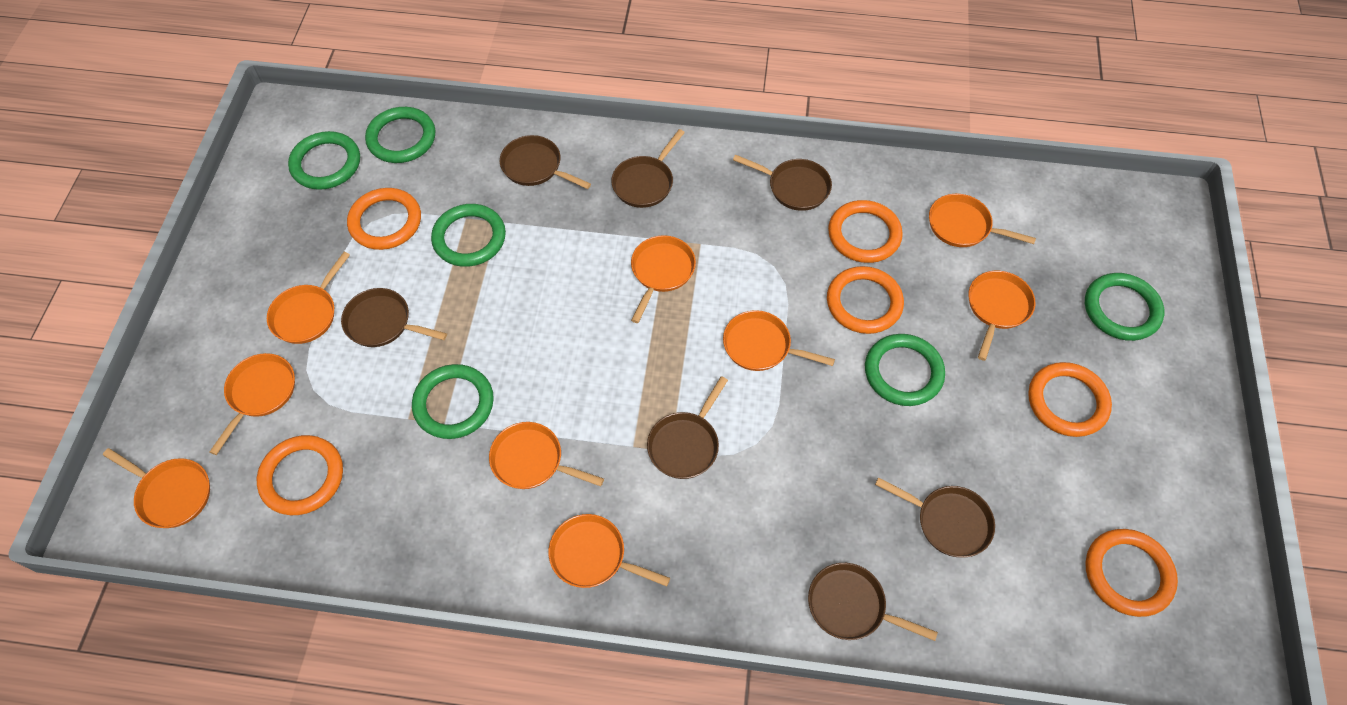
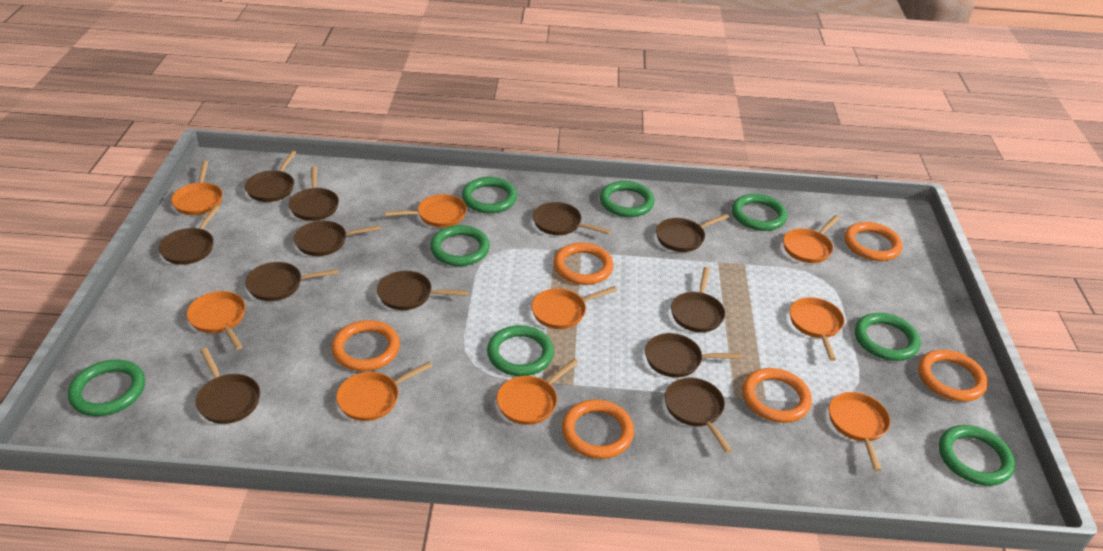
brown pan: [341,288,447,347] [500,135,591,189] [611,129,685,208] [647,376,728,479] [733,154,832,211] [808,563,938,641] [875,477,995,558] = 7 -> [159,205,220,265] [196,348,260,424] [245,151,296,202] [245,262,338,301] [289,166,339,221] [294,221,381,256] [377,271,468,310] [533,202,611,235] [645,333,742,378] [656,214,729,252] [665,378,732,453] [671,267,725,332] = 12
green ring: [288,131,360,190] [365,107,436,163] [412,364,494,439] [431,204,506,267] [865,334,945,406] [1085,273,1164,341] = 6 -> [68,360,145,416] [430,225,490,266] [462,177,517,213] [487,325,554,376] [600,181,654,217] [732,194,787,231] [855,313,921,361] [939,425,1015,486] = 8

